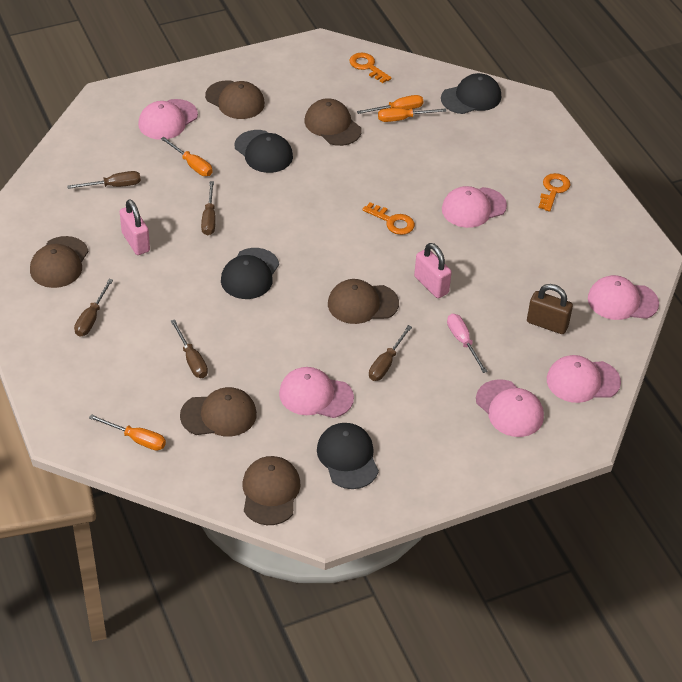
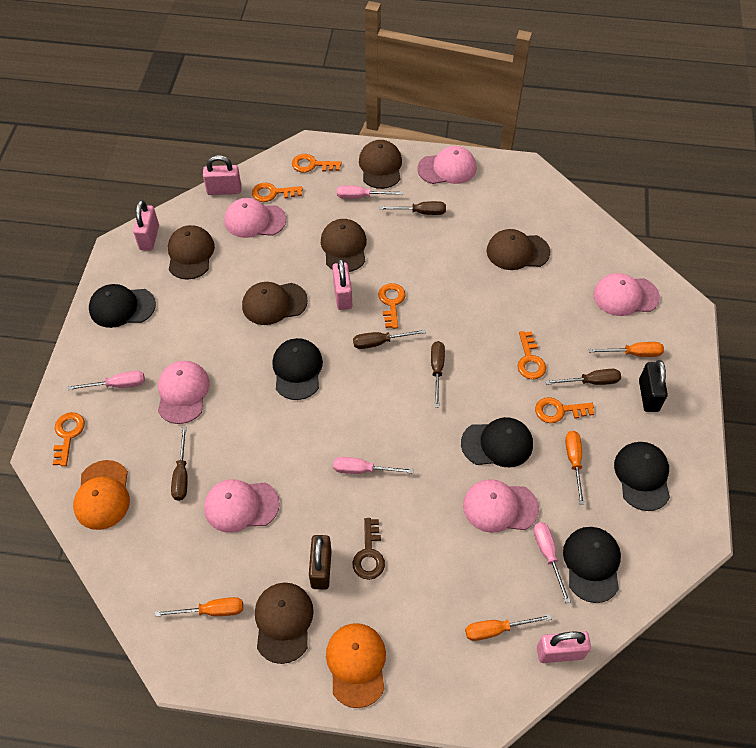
black cap: [221,248,279,299] [234,130,293,173] [317,423,379,489] [441,73,501,114] = 4 -> [89,284,156,328] [272,338,323,400] [461,417,533,467] [563,527,621,603] [614,442,670,511] = 5
black padlock: none = 0 -> [639,360,668,412] = 1
brown key: none = 0 -> [353,518,385,580] = 1
orange cap: none = 0 -> [73,460,130,530] [326,623,386,708] = 2
orange key: [349,53,392,83] [362,202,415,235] [539,173,571,212] = 3 -> [53,412,85,466] [252,183,303,202] [292,154,341,172] [378,283,406,329] [517,331,546,379] [535,397,594,423] = 6
pink padlock: [120,199,150,255] [414,243,452,298] = 2 -> [133,200,159,251] [203,155,241,195] [332,259,352,310] [537,631,591,663] = 4
pink screwdriver: [447,314,488,373] = 1 -> [67,371,145,390] [333,457,413,474] [337,185,403,199] [534,522,571,603] = 4

